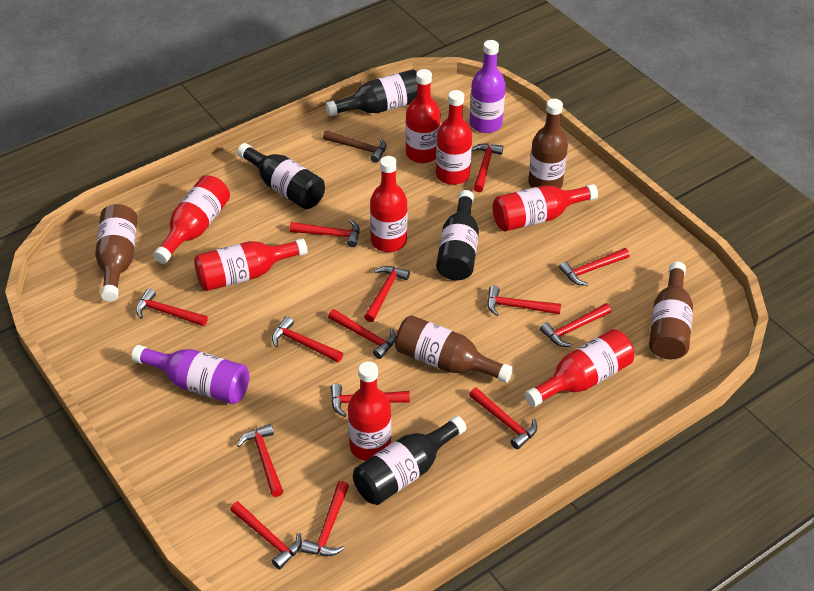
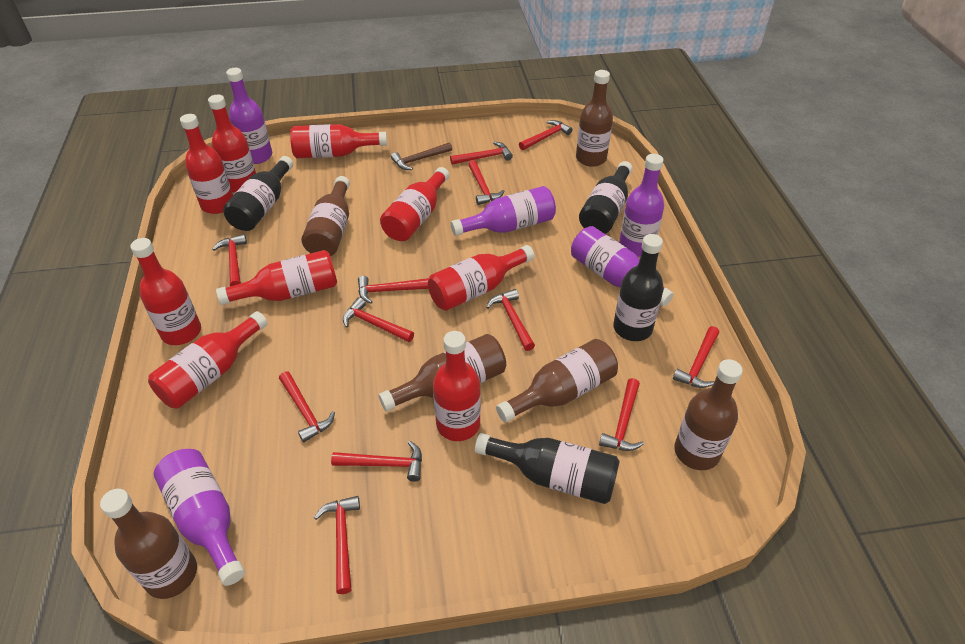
brown bottle: [95,204,137,302] [395,315,513,383] [528,99,568,188] [649,261,693,359] = 4 -> [100,489,197,599] [302,176,350,256] [379,334,506,412] [496,339,618,423] [576,70,613,167] [674,359,743,470] = 6
purple bottle: [131,345,250,404] [470,40,506,133] = 2 -> [154,449,245,586] [226,68,272,164] [451,186,556,236] [571,226,674,307] [619,154,664,257] = 5
red bottle: [153,175,230,264] [194,238,308,291] [348,361,391,461] [370,156,408,252] [405,69,441,163] [436,90,472,185] [493,184,598,232] [525,329,634,407] = 8 -> [130,238,201,345] [148,311,268,409] [180,114,233,214] [208,95,256,193] [216,250,337,305] [290,124,387,158] [380,167,450,241] [428,245,534,311] [433,331,481,441] = 9
red hammer: [136,288,208,326] [230,501,302,569] [237,424,283,497] [272,316,343,362] [290,220,359,247] [301,481,349,556] [328,309,396,359] [331,384,410,417] [364,266,410,322] [469,388,537,449] [472,143,503,192] [487,286,561,316] [540,303,611,347] [559,248,630,286] = 14 -> [212,234,247,286] [279,371,335,442] [314,496,360,594] [331,441,422,482] [343,297,414,342] [358,276,429,304] [450,142,513,165] [468,160,504,205] [486,289,535,351] [519,120,572,150] [599,378,644,451] [673,326,719,388] = 12

